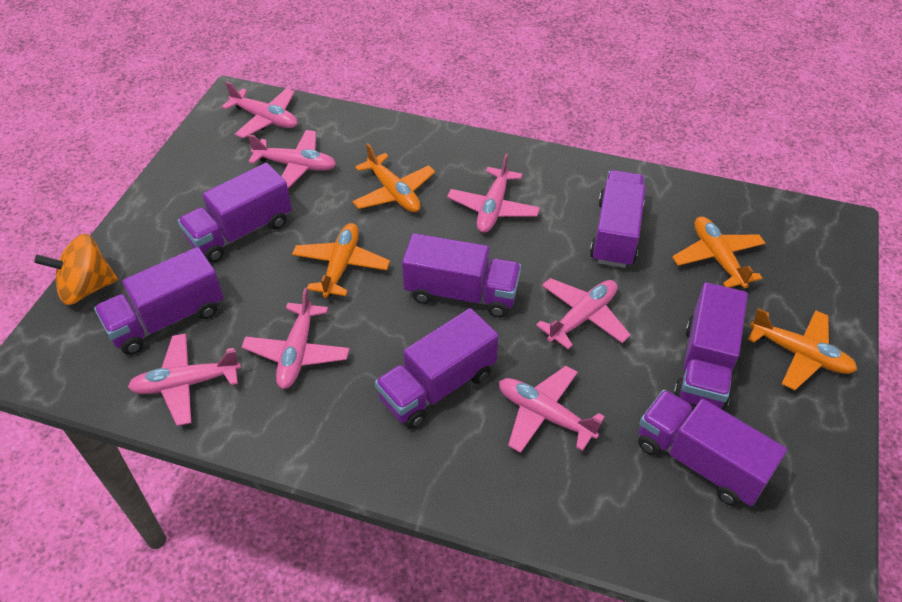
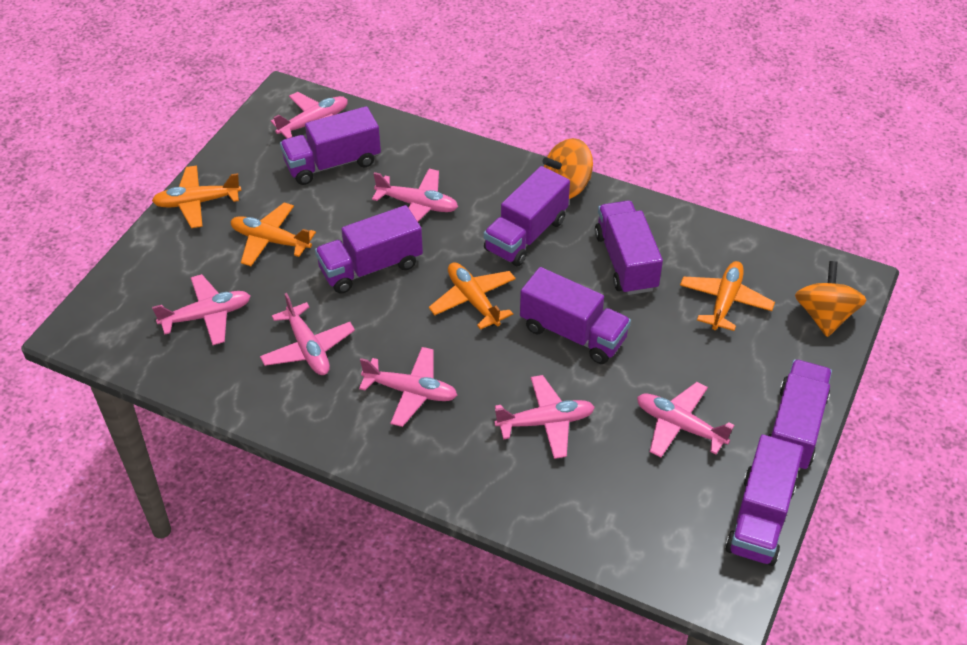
orange spinning top: [34,234,118,305] = 1 -> [542,138,593,199] [795,261,866,337] = 2

